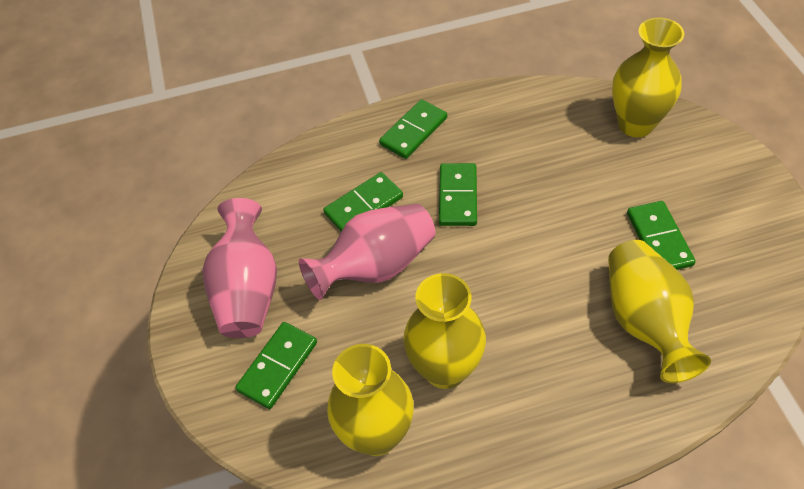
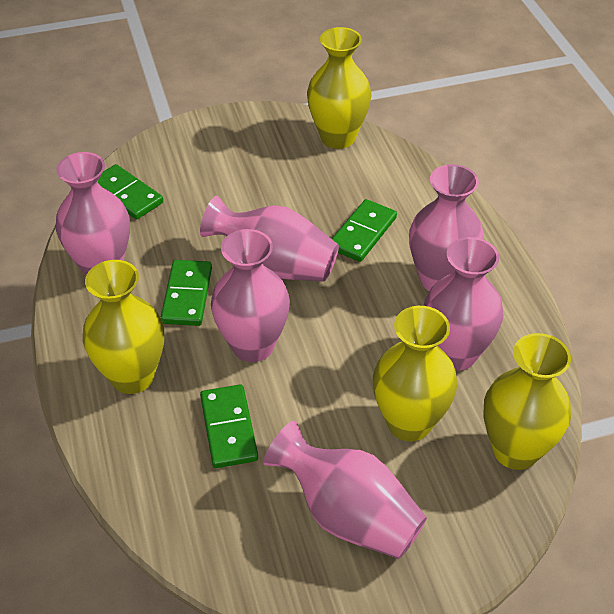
green domino: [235,322,317,409] [323,172,403,231] [379,99,447,159] [439,163,477,226] [627,201,696,270] = 5 -> [98,164,163,220] [160,260,212,326] [200,384,258,468] [332,199,397,262] = 4
pink vase: [202,198,277,338] [299,204,436,300] = 2 -> [56,152,130,276] [200,196,339,282] [211,229,290,362] [263,421,427,559] [409,164,484,291] [424,237,504,371] = 6

